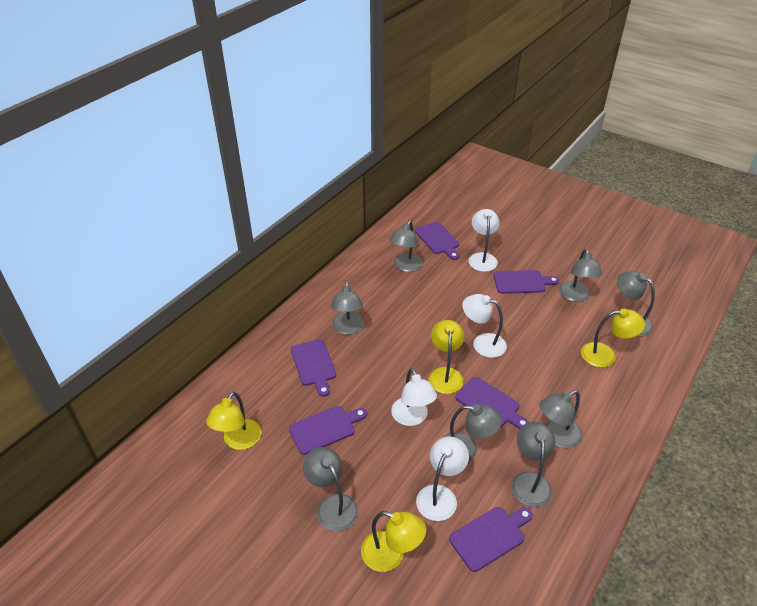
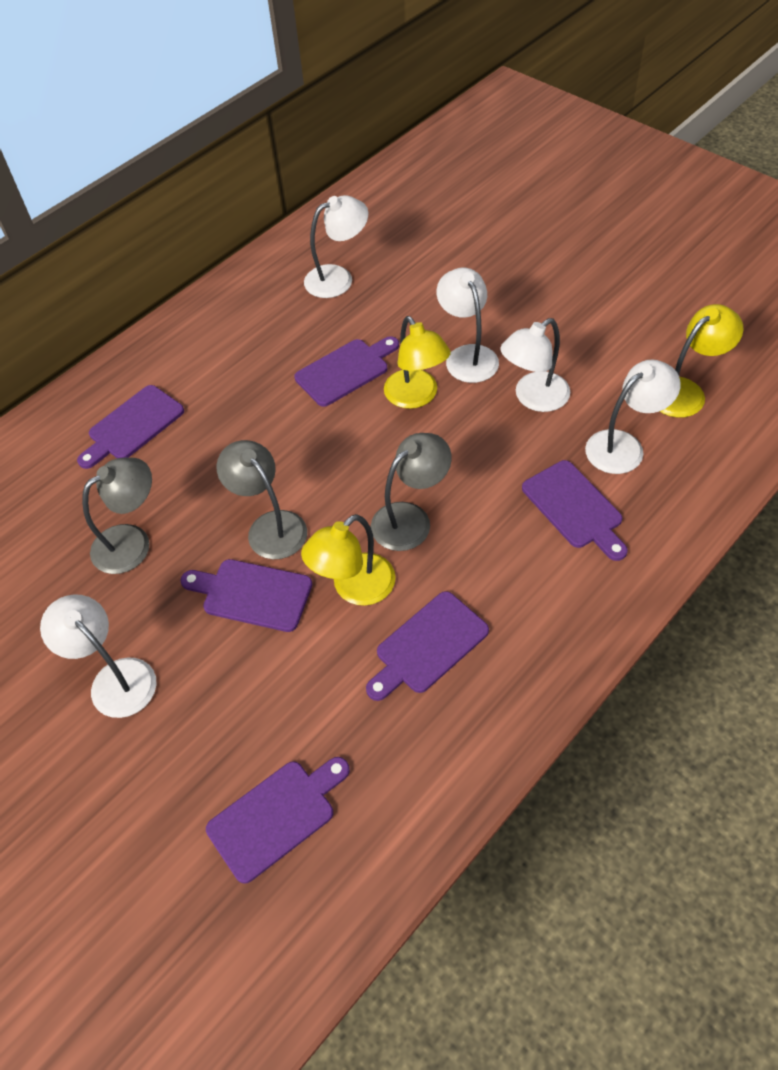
grey lamp: [303,447,358,531] [331,280,364,335] [389,220,423,272] [444,404,502,463] [511,422,555,507] [539,390,583,449] [559,249,602,302] [617,271,655,336] = 8 -> [82,458,152,574] [216,440,307,559] [371,433,452,551] = 3
white lamp: [391,368,437,426] [416,436,469,521] [462,294,507,358] [468,209,500,272] = 4 -> [40,594,156,718] [304,195,368,298] [436,268,499,383] [500,318,570,412] [585,359,681,474] = 5
yellow lamp: [206,391,262,450] [361,511,426,572] [428,320,464,394] [581,309,645,367] = 4 -> [301,514,396,606] [384,316,451,409] [659,304,743,418] = 3

